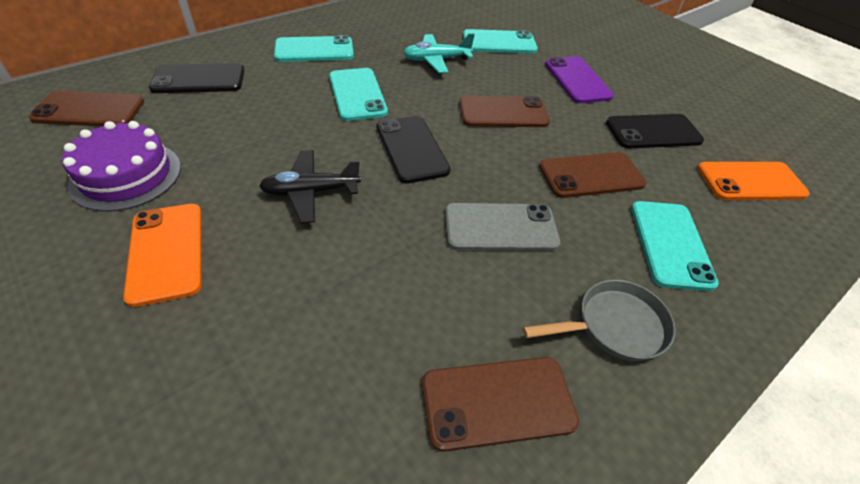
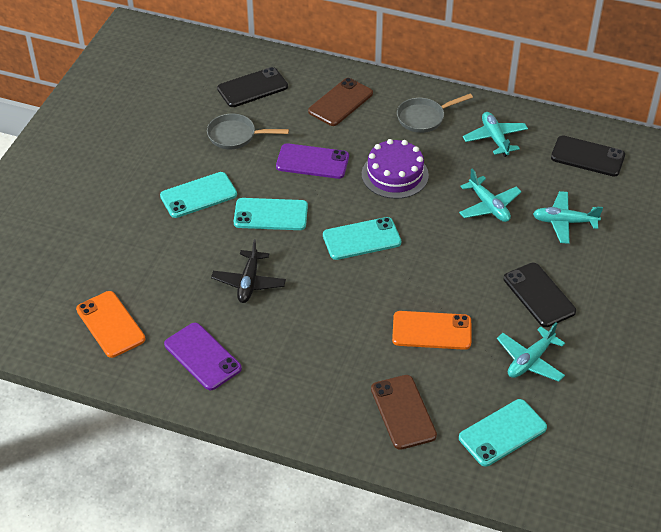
brown phone: [29,91,144,126] [422,357,579,452] [459,96,550,127] [539,152,647,198] = 4 -> [308,78,373,126] [371,375,437,450] = 2
grey pan: [523,279,676,361] = 1 -> [207,114,289,149] [397,94,473,133] = 2
grey phone: [445,203,560,251] = 1 -> none = 0
purple phone: [545,56,614,103] = 1 -> [164,323,242,390] [276,143,349,179] = 2
turquoise plane: [403,33,475,73] = 1 -> [459,169,522,222] [463,112,528,157] [497,322,565,382] [533,191,603,244] = 4

